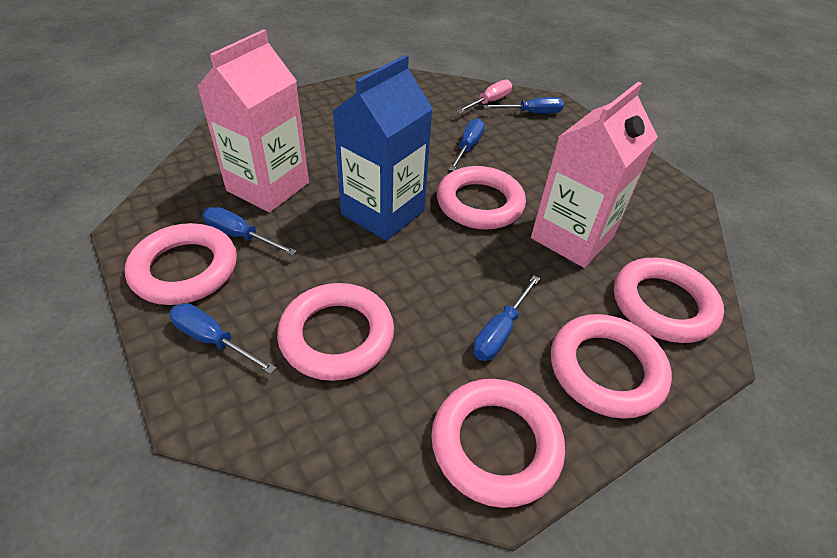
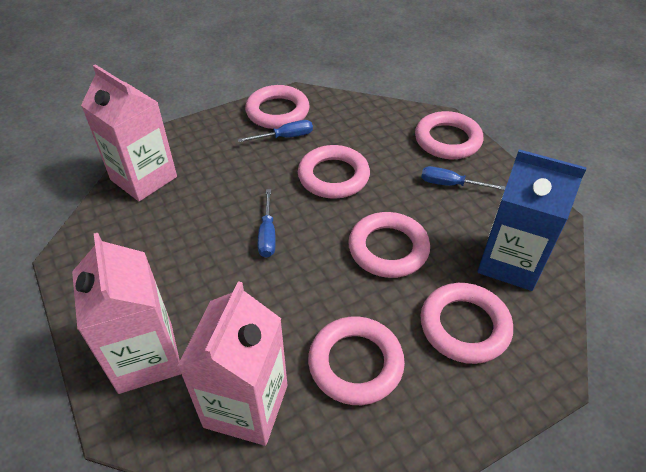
blue screwdriver: [169,303,277,374] [202,207,297,256] [449,118,485,171] [473,275,540,361] [483,97,564,114] = 5 -> [238,120,313,142] [258,189,276,258] [421,166,505,190] = 3
pink carton: [197,29,309,213] [531,82,658,268] = 2 -> [72,233,181,394] [81,64,177,201] [178,281,288,446] = 3
pink screwdriver: [457,80,512,113] = 1 -> none = 0

